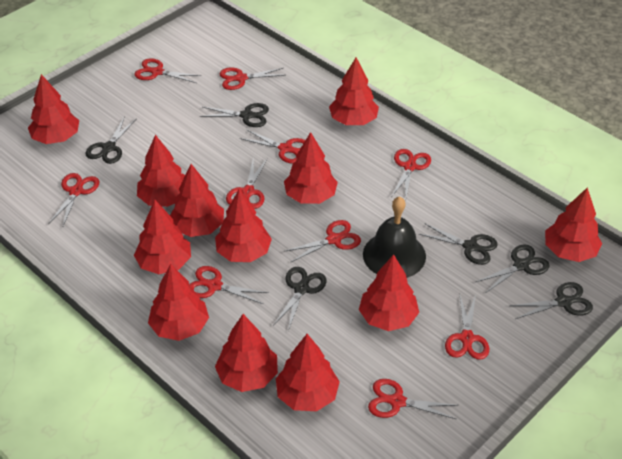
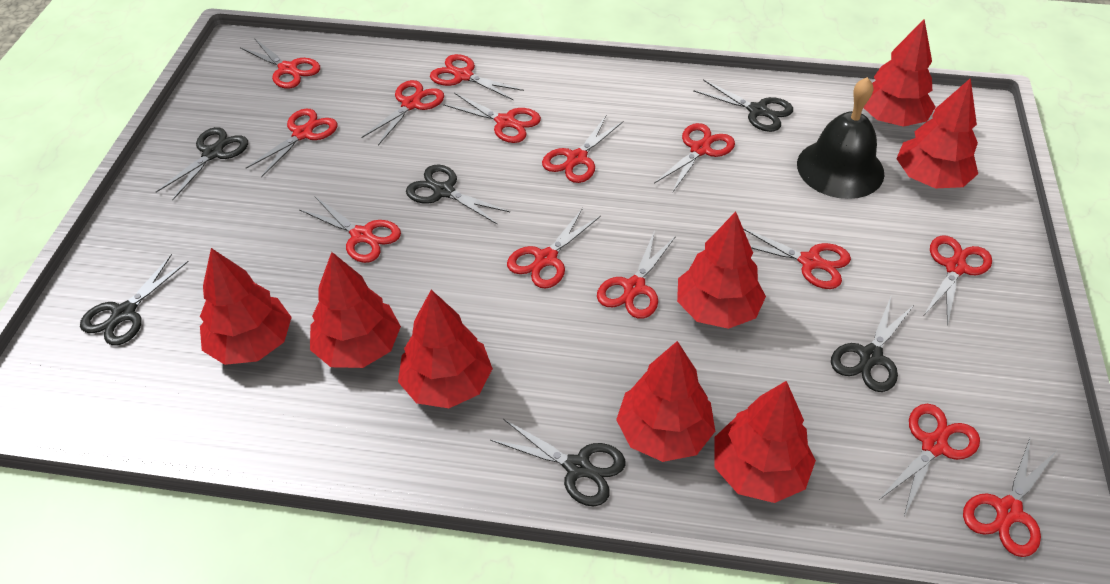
red scissors: [48,173,99,226] [135,58,201,83] [189,266,269,304] [219,68,285,90] [226,159,267,209] [240,129,305,164] [285,220,361,262] [368,379,458,419] [392,149,431,199] [445,293,489,360] = 10 -> [240,38,320,89] [246,109,337,178] [299,197,401,263] [361,80,444,145] [430,54,524,100] [443,93,541,143] [507,208,601,288] [542,116,623,183] [597,231,676,319] [654,123,735,193] [743,228,851,289] [879,404,980,516] [924,236,992,326] [963,436,1057,557] = 14
red tree: [28,74,79,144] [134,200,191,274] [137,135,185,207] [148,264,209,341] [170,164,224,237] [215,189,272,262] [215,314,278,392] [276,334,340,411] [284,132,338,204] [329,57,379,125] [359,254,419,331] [545,187,602,262] = 12 -> [200,248,292,365] [310,252,401,368] [398,290,493,408] [616,341,715,462] [677,212,766,329] [714,381,816,503] [864,19,936,127] [896,78,978,189] = 8

